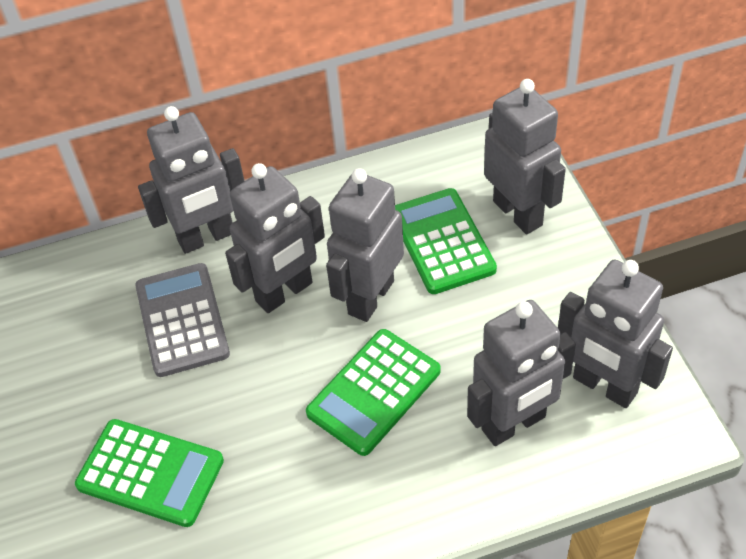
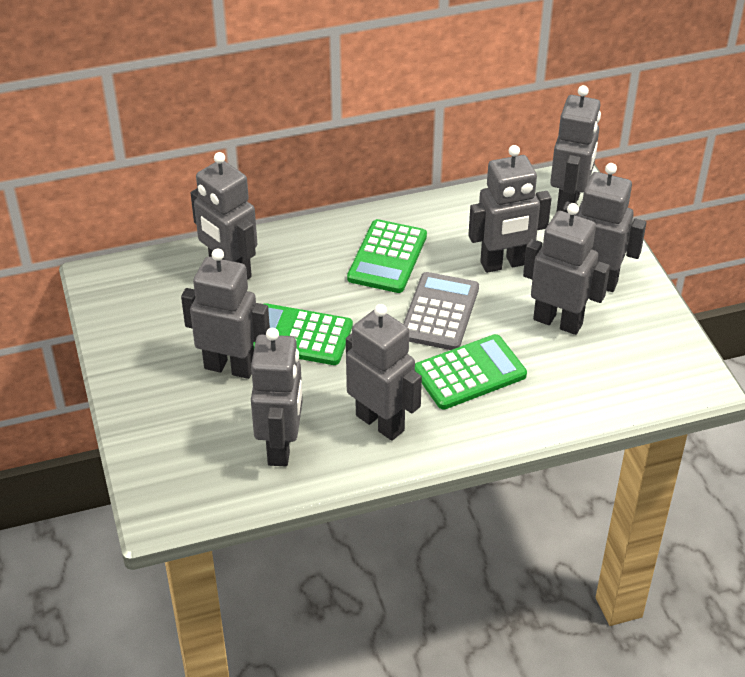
grey robot: [138,106,244,254] [225,163,325,313] [326,168,404,322] [467,300,576,446] [484,79,566,234] [558,260,673,408] = 6 -> [181,248,270,379] [191,152,257,280] [251,328,303,467] [346,304,422,441] [468,145,552,273] [523,203,610,335] [550,85,601,212] [563,163,646,292] = 8

